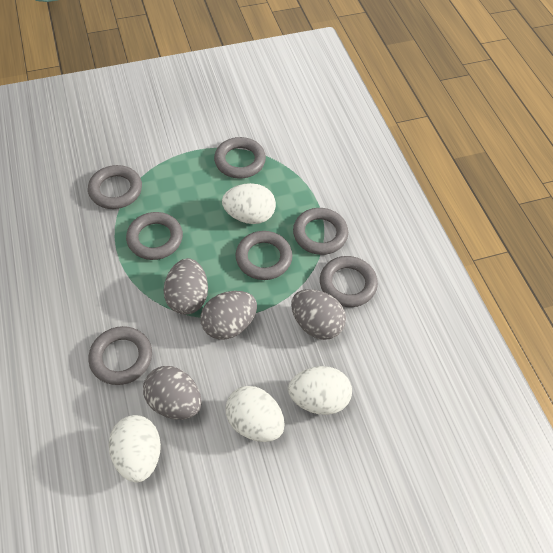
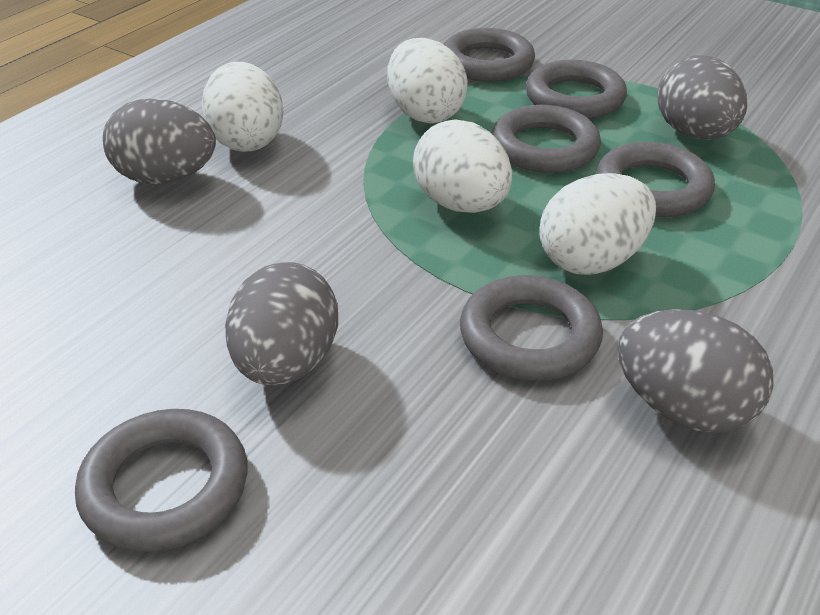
grey ring: [88,165,142,209] [88,326,152,385] [126,212,183,260] [214,137,266,179] [236,231,292,280] [293,208,348,255] [320,256,378,307] = 7 -> [75,409,248,552] [443,28,535,82] [460,275,603,381] [492,105,601,173] [526,60,627,119] [596,142,715,217] = 6

